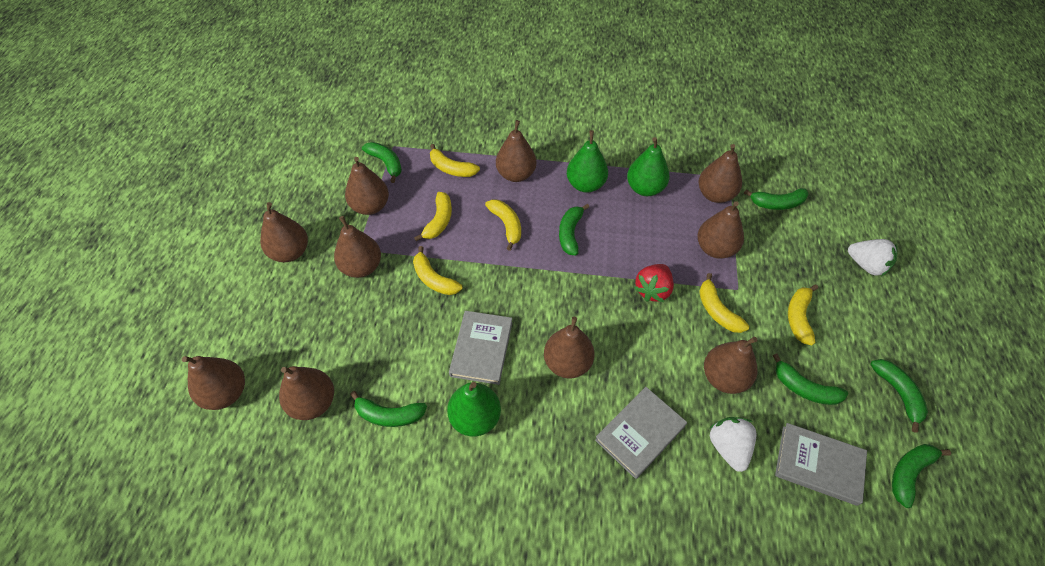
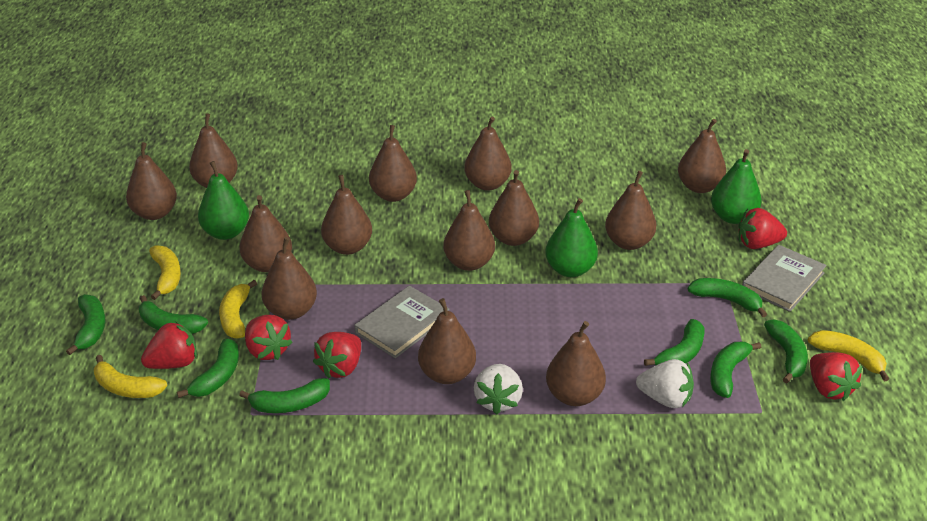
brown pear: [182,356,245,410] [260,202,308,262] [279,366,334,420] [334,216,381,278] [345,157,389,215] [496,120,537,182] [544,317,595,378] [698,201,744,259] [699,144,742,203] [704,337,758,394] = 10 -> [126,142,177,220] [189,113,238,188] [239,195,292,272] [262,237,317,320] [321,175,372,255] [369,125,417,202] [418,298,476,384] [443,190,495,271] [464,117,512,191] [489,170,539,246] [546,321,606,406] [605,171,656,250] [678,119,726,193] = 13
green banana: [350,391,427,427] [362,142,402,183] [559,204,589,256] [744,188,809,210] [772,354,848,405] [870,359,928,433] [892,444,951,508] = 7 -> [66,294,106,355] [139,295,208,334] [177,338,239,398] [239,378,330,413] [644,319,704,366] [688,278,767,317] [710,342,762,398] [764,319,808,383] = 8
grey book: [449,311,512,385] [595,387,687,479] [775,423,867,506] = 3 -> [354,286,449,358] [742,245,826,312] = 2
red strawberry: [634,264,674,302] = 1 -> [141,321,197,369] [245,315,293,360] [313,332,361,379] [738,208,787,249] [810,352,862,401] = 5
yellow banana: [413,246,462,295] [414,192,452,241] [430,144,480,177] [485,199,521,251] [699,273,749,333] [788,285,818,345] = 6 -> [94,355,167,398] [149,245,181,300] [219,280,257,339] [808,330,889,381] = 4

